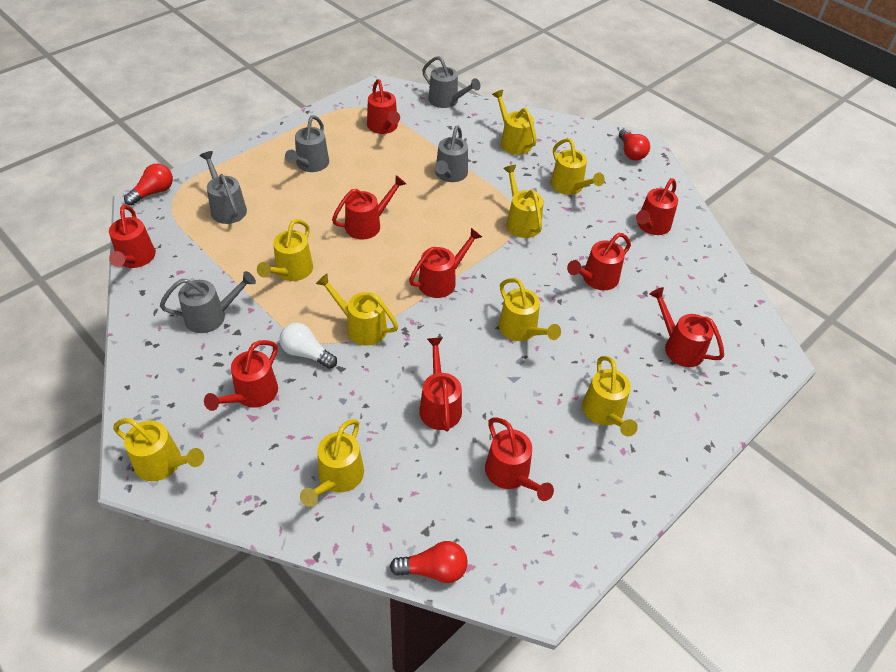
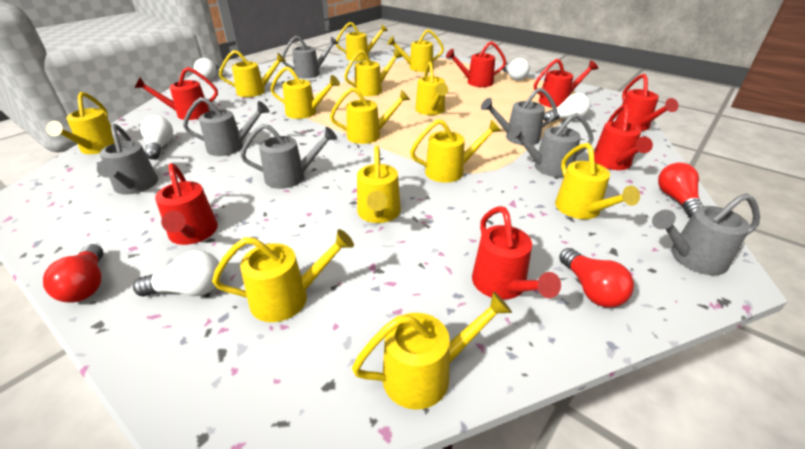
grey watering can: [160,271,256,333] [200,151,247,224] [285,115,329,172] [422,56,480,108] [435,125,468,182] = 5 -> [97,124,158,195] [183,97,269,156] [240,124,337,189] [282,36,339,79] [481,88,557,145] [509,113,594,177] [652,193,760,275] = 7
red watering can: [109,205,155,268] [204,340,278,411] [332,175,406,239] [367,79,400,134] [409,228,482,298] [419,337,462,432] [485,417,554,501] [567,233,631,290] [636,178,678,235] [649,287,724,367] = 10 -> [135,67,218,120] [155,163,218,245] [446,41,506,87] [472,206,561,300] [534,59,598,107] [594,104,653,170] [615,74,678,131] = 7
white light bulb: [280,323,337,369] = 1 -> [133,250,222,297] [140,116,173,160] [194,58,219,80] [502,58,530,80] [544,93,591,122] = 5
yellow watering can: [113,418,204,481] [257,219,313,281] [300,419,364,507] [316,274,398,345] [492,90,537,155] [499,278,561,341] [503,165,544,238] [551,138,605,195] [582,356,638,437] = 9 -> [46,92,114,154] [212,229,354,322] [219,50,286,97] [270,66,340,119] [330,88,410,144] [336,22,388,61] [344,49,402,96] [352,291,512,409] [357,146,401,223] [387,29,444,72] [410,119,501,183] [415,61,448,115] [555,143,640,219] = 13

